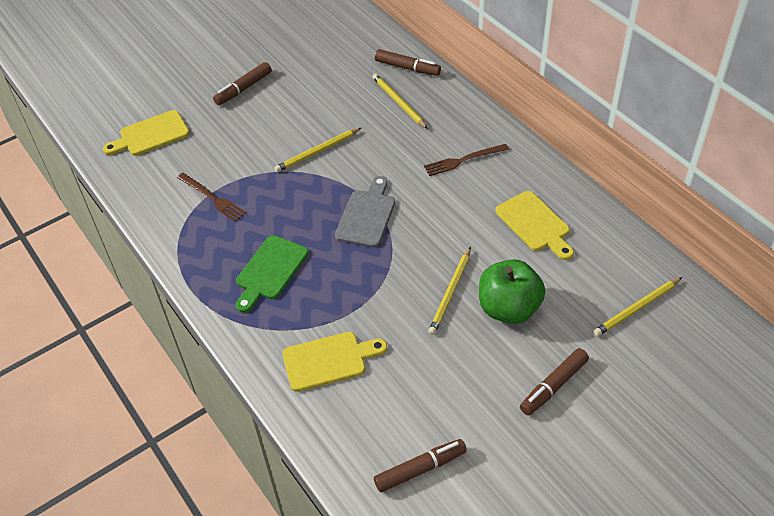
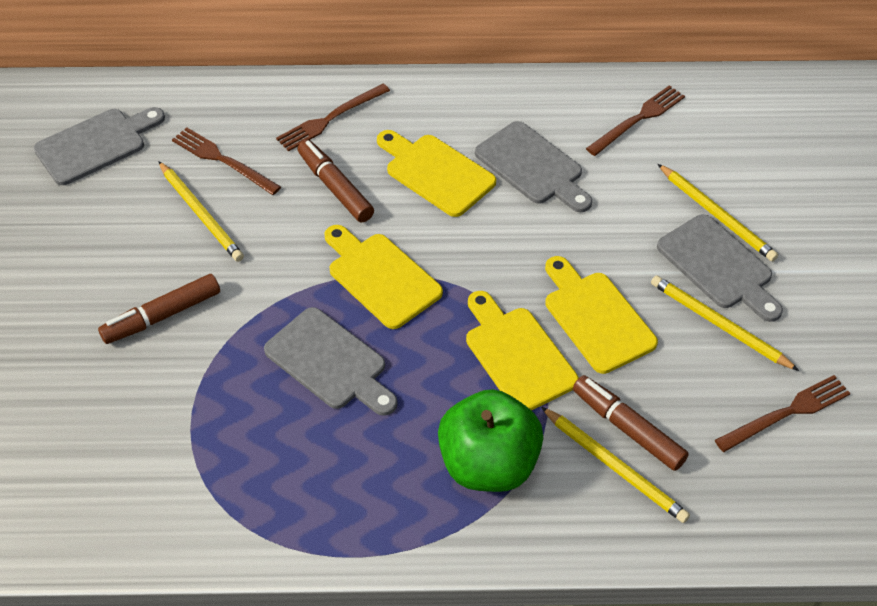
brown fork: [177,173,246,222] [424,144,509,176] = 2 -> [172,127,281,195] [276,84,390,151] [586,85,685,156] [715,375,851,452] = 4
brown marker: [213,62,272,105] [374,439,467,492] [375,49,441,76] [520,348,589,415] = 4 -> [98,274,220,344] [298,140,374,222] [573,375,689,471] = 3
green cutting board: [236,235,308,313] = 1 -> none = 0
grey cutting board: [335,176,395,248] = 1 -> [34,107,165,185] [264,307,398,416] [475,121,592,212] [657,214,783,322] = 4
yellow cutting board: [103,110,189,156] [282,332,387,392] [496,191,574,260] = 3 -> [324,225,443,329] [377,130,496,217] [466,291,579,410] [545,256,658,374] = 4

